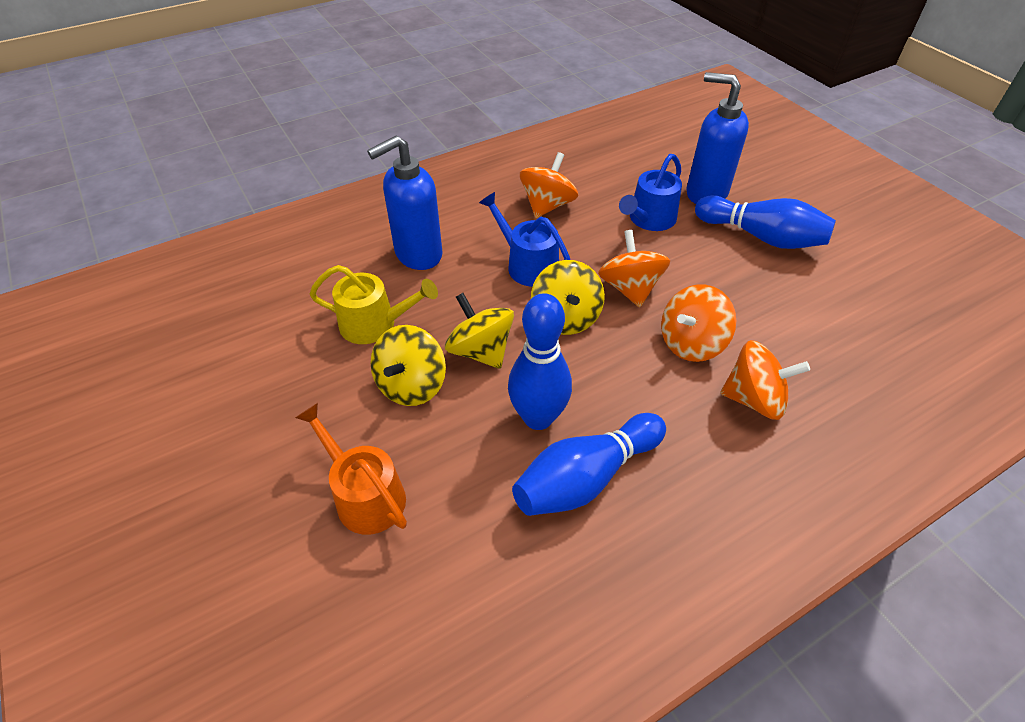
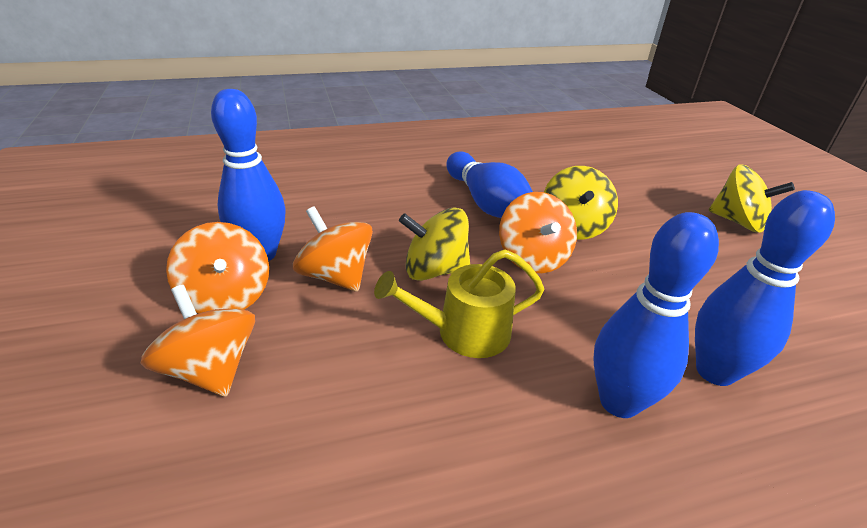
blue bowling pin: [508,293,572,430] [512,413,666,516] [695,195,836,249] = 3 -> [211,89,286,261] [446,151,533,218] [593,212,719,418] [695,190,835,386] = 4
blue soap dispenser: [367,136,443,270] [686,72,749,204] = 2 -> none = 0
blue watering can: [479,192,570,287] [619,154,682,231] = 2 -> none = 0
orange watering can: [295,403,407,535] = 1 -> none = 0

